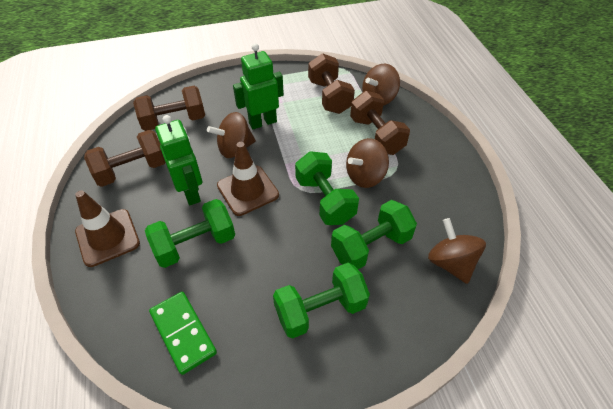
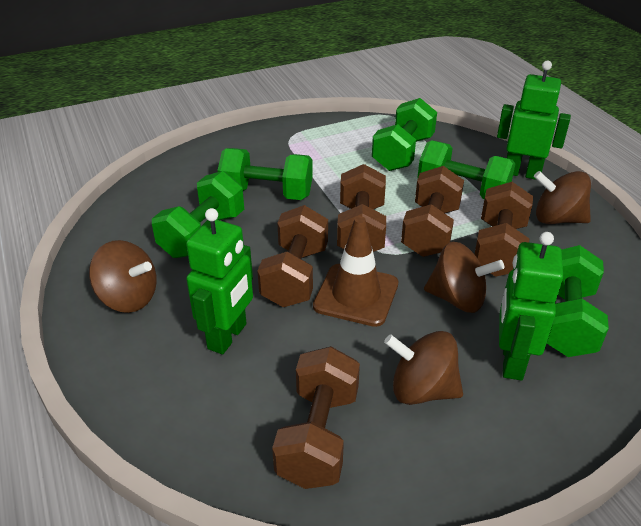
brown dumbbell: [84,130,166,187] [133,86,205,131] [308,53,355,114] [350,91,410,155] = 4 -> [257,205,328,307] [272,346,360,489] [337,164,386,252] [401,166,464,257] [474,182,533,277] = 5
brown traffic cone: [75,190,140,267] [217,142,279,216] = 2 -> [313,216,398,327] = 1
green domino: [149,292,217,375] = 1 -> none = 0
green dumbbell: [145,199,235,268] [273,263,370,339] [295,151,359,225] [331,200,417,269] = 4 -> [152,171,244,258] [218,148,313,200] [372,98,437,171] [417,140,515,199] [547,245,609,357] = 5
green robot: [155,115,202,205] [233,43,284,129] = 2 -> [186,208,253,354] [497,61,571,180] [499,232,563,381] = 3

